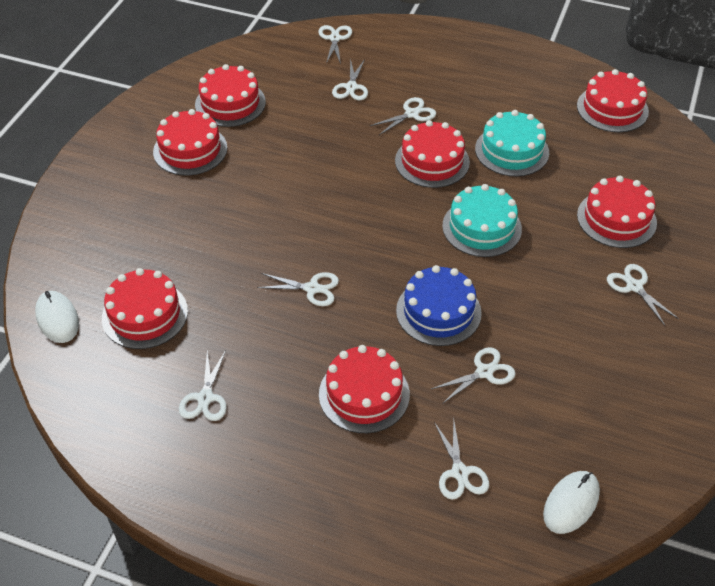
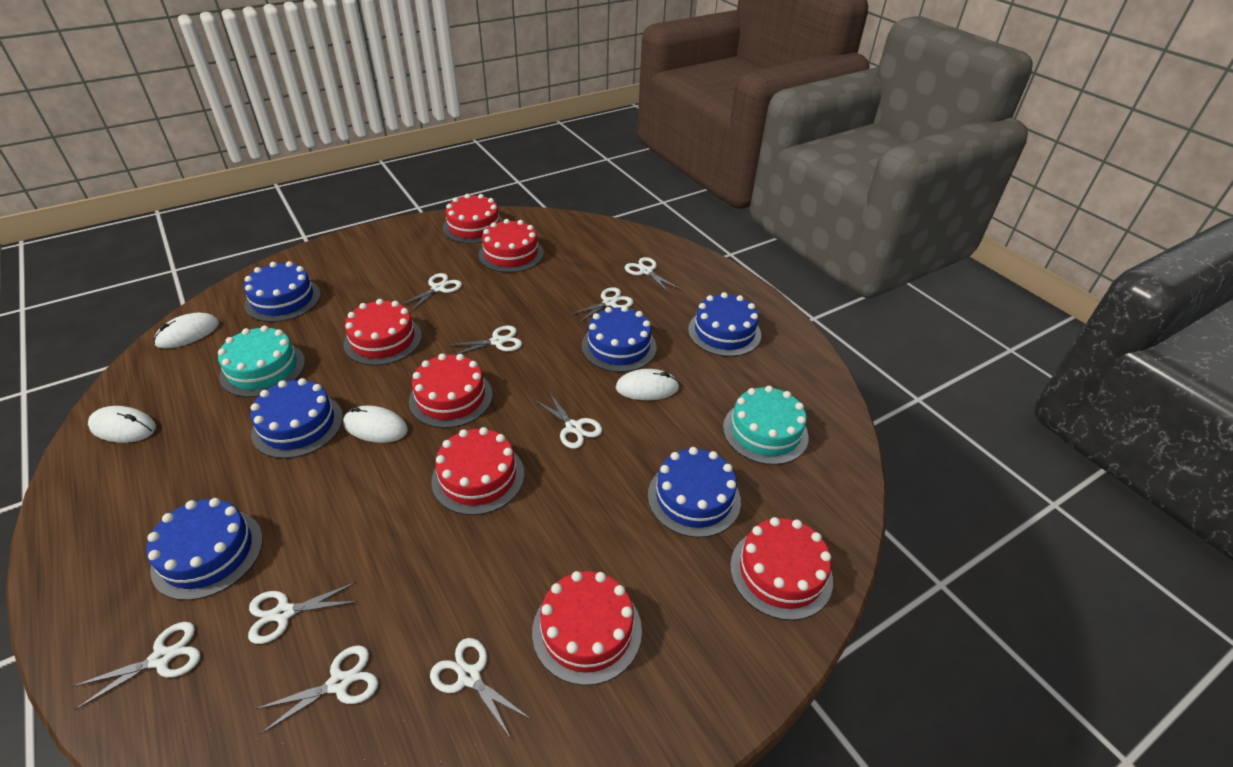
blue cake: [396,265,482,346] = 1 -> [146,498,263,600] [244,261,321,322] [250,378,343,459] [582,306,657,372] [648,447,741,538] [688,292,761,357] = 6
white mouse: [35,291,79,343] [543,471,600,534] = 2 -> [88,406,156,443] [154,313,219,349] [343,405,408,443] [616,369,679,400] = 4
white scissors: [179,350,227,421] [257,272,339,306] [318,25,352,64] [332,58,368,100] [370,97,436,135] [431,347,516,404] [434,419,489,500] [607,264,679,326] = 8 -> [72,622,201,710] [248,582,358,644] [256,645,378,734] [401,273,462,313] [430,638,531,737] [448,326,522,355] [534,392,602,449] [568,287,633,323] [625,257,680,293] = 9

